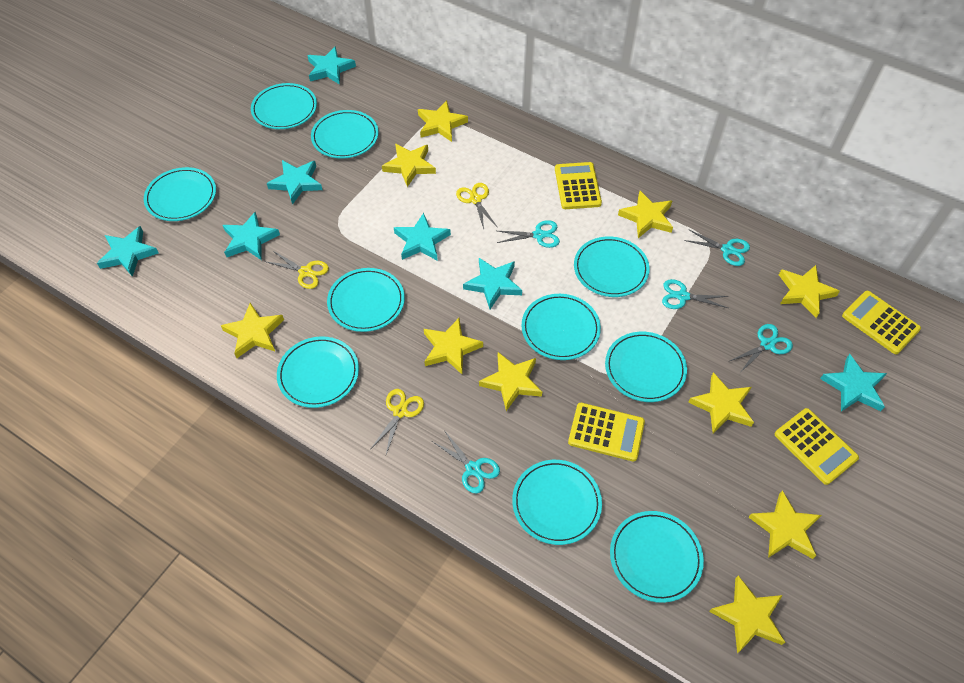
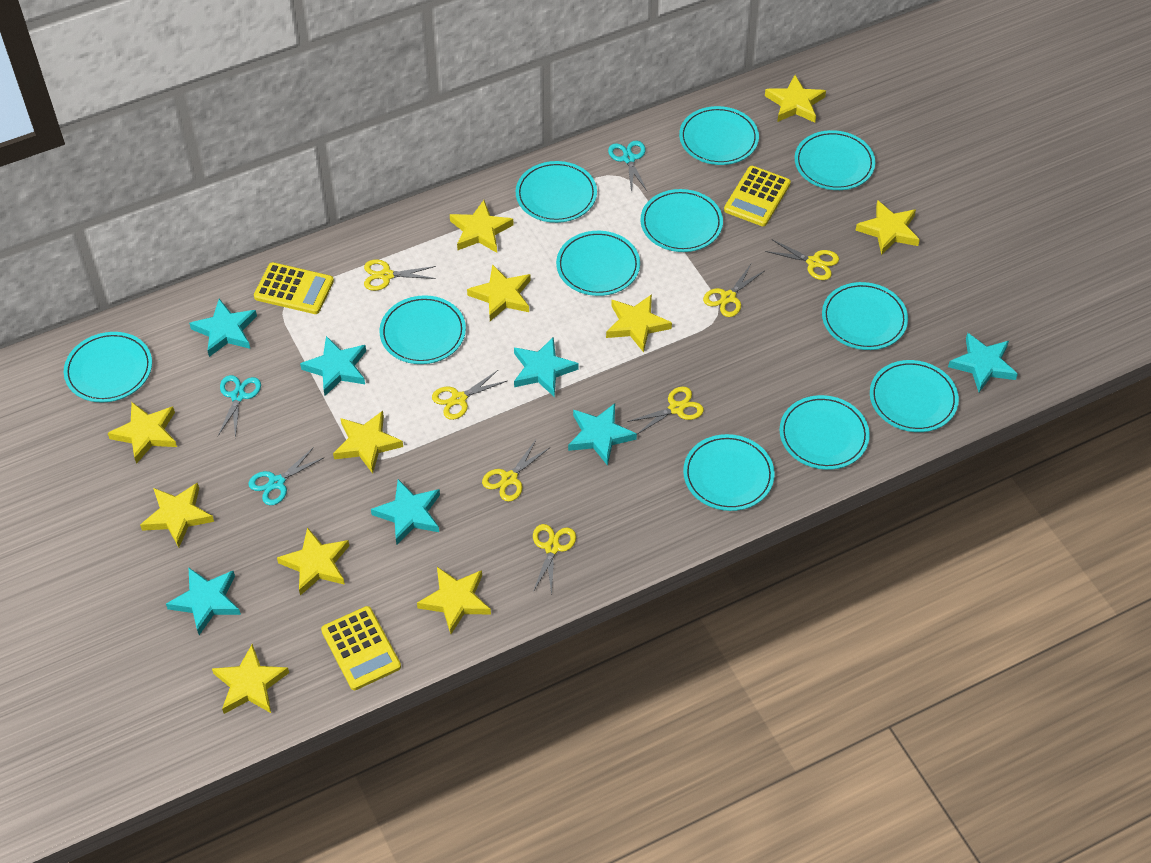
turquoise plate: [144,167,216,221] [251,83,317,129] [277,337,359,408] [311,110,379,159] [327,268,405,332] [512,460,602,545] [522,294,601,360] [574,236,650,297] [605,332,687,402] [610,511,704,603] = 10 -> [64,332,152,402] [379,295,466,364] [516,161,597,223] [556,231,640,296] [640,189,723,252] [679,106,759,165] [683,434,775,511] [779,395,870,470] [795,130,875,190] [822,282,908,350] [870,360,959,432] = 11
turquoise scissors: [432,430,500,493] [497,220,560,248] [662,279,729,309] [684,229,750,266] [728,324,793,373] = 5 -> [218,375,261,439] [248,447,325,505] [608,140,647,193] = 3
yellow calculator: [555,162,602,209] [568,403,645,462] [775,408,859,485] [842,291,921,354] = 4 -> [254,262,334,314] [321,606,401,690] [724,166,791,226] = 3
yellow scissors: [264,250,329,289] [371,389,424,454] [456,183,498,229] = 3 -> [364,259,436,291] [432,369,507,420] [482,440,549,502] [533,524,576,595] [627,386,704,434] [703,264,764,317] [765,239,839,280] = 7
yellow star: [221,303,284,358] [382,143,436,187] [418,100,468,142] [424,318,483,374] [479,352,542,411] [618,191,673,238] [688,373,754,433] [709,575,785,654] [749,490,822,559] [779,265,840,318] = 10 -> [108,402,177,464] [140,482,214,547] [212,644,289,714] [277,527,349,596] [333,411,403,474] [417,567,491,634] [450,200,514,253] [467,264,531,321] [606,294,672,352] [765,75,826,123] [855,200,920,255] = 11

